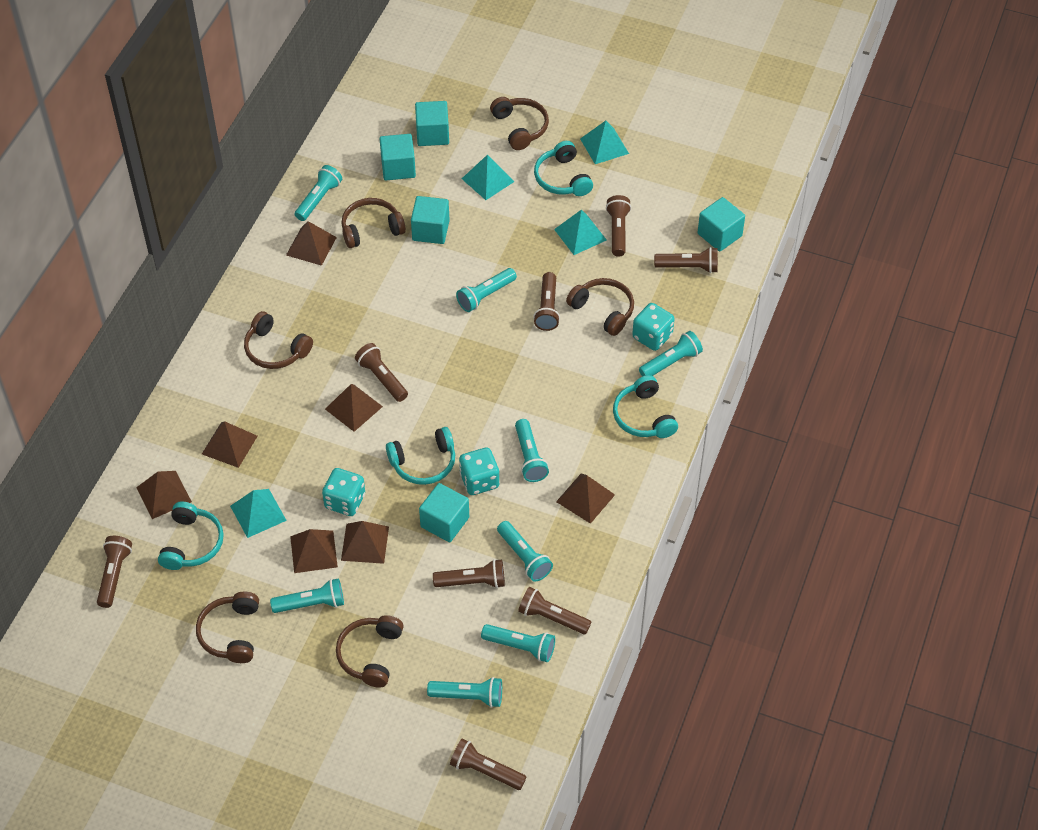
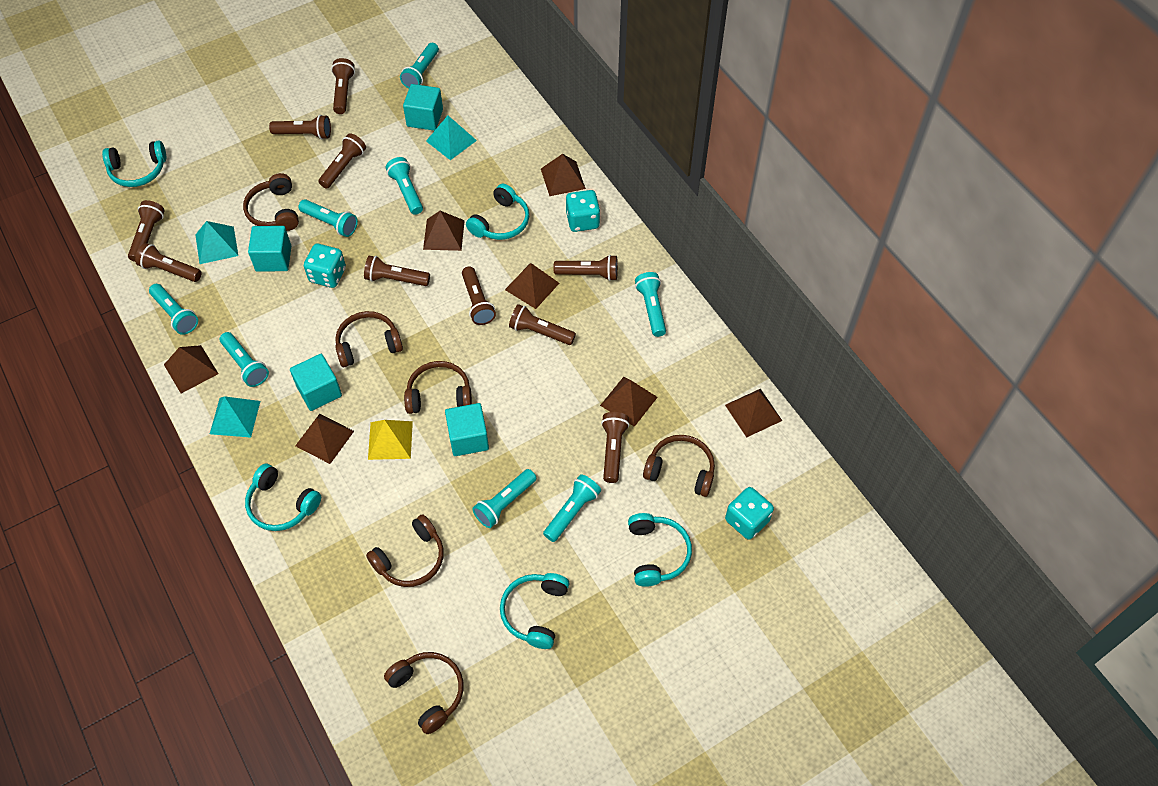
brown flashlight: [97,536,132,608] [355,343,408,402] [433,559,505,588] [450,739,526,790] [518,587,591,634] [533,272,560,331] [606,195,631,257] [654,247,718,273] = 8 -> [128,200,165,262] [135,243,202,282] [269,115,331,140] [318,133,366,189] [331,58,355,114] [364,256,430,286] [462,266,496,325] [509,304,576,345] [553,255,618,281] [601,412,629,483] = 10
turquoise cube: [379,134,416,180] [411,196,450,244] [415,101,449,146] [419,483,469,542] [698,197,745,252] = 5 -> [248,226,291,272] [290,354,342,411] [403,84,443,131] [445,403,489,456] = 4
turquoise headphones: [158,501,224,570] [386,427,455,485] [534,141,593,196] [613,375,678,438] = 4 -> [102,140,166,187] [245,463,321,531] [466,184,529,240] [500,573,569,649] [628,513,692,587] = 5
turquoise pyramid: [230,489,287,538] [462,154,515,200] [554,209,607,255] [580,121,629,164] = 4 -> [195,221,238,264] [210,396,260,438] [426,116,477,160] = 3
yellow pyramid: none = 0 -> [368,420,413,460] = 1

